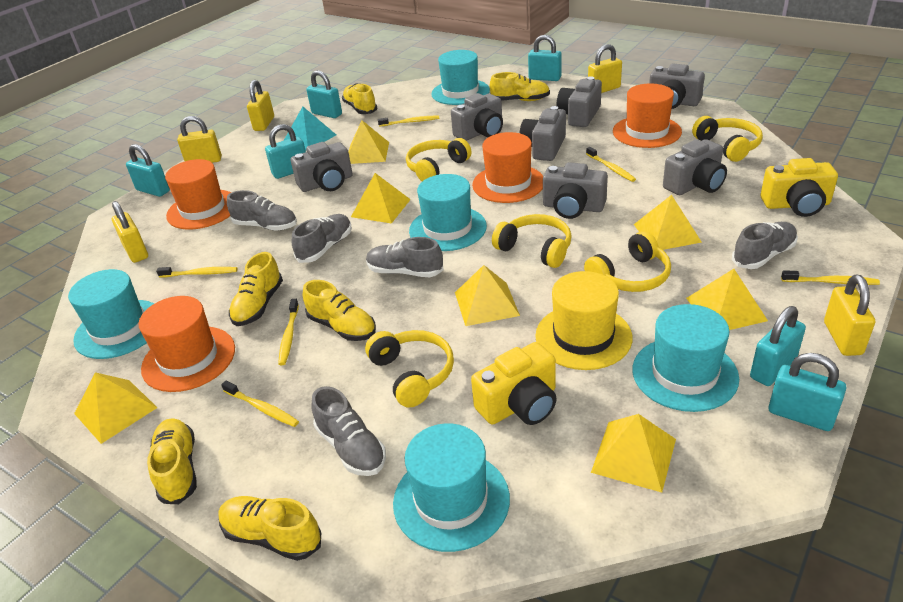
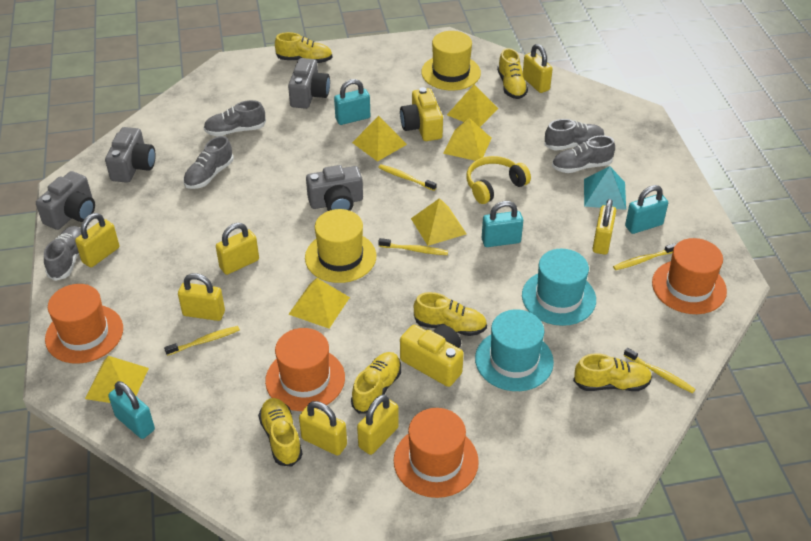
grey camera: [291,142,353,192] [451,93,503,141] [520,106,566,161] [543,162,608,219] [556,76,602,127] [649,63,705,109] [663,139,727,195] = 7 -> [36,171,95,230] [105,127,156,183] [288,58,330,109] [306,165,363,211] = 4
turquoise hat: [68,269,154,359] [393,423,510,552] [409,174,487,251] [431,50,490,105] [632,304,739,412] = 5 -> [475,309,554,391] [522,249,596,326] = 2
turquoise padlock: [126,144,170,197] [265,124,306,179] [306,70,342,118] [528,35,562,81] [750,306,806,386] [769,353,846,431] = 6 -> [108,381,155,439] [334,79,370,125] [482,201,523,247] [625,185,668,234] = 4
yellow hat: [535,271,633,370] = 1 -> [305,209,376,283] [421,31,481,90] = 2
yellow headphones: [365,330,454,408] [406,138,472,181] [492,214,572,268] [584,231,671,292] [692,116,763,162] = 5 -> [466,156,531,204] = 1
yellow padlock: [112,201,148,263] [177,116,222,163] [247,80,274,131] [588,44,622,93] [824,275,875,356] = 5 -> [75,213,119,267] [178,273,225,321] [216,223,259,275] [299,401,347,456] [357,395,399,455] [523,44,553,93] [593,199,616,255] = 7
yellow pyramid: [74,372,157,444] [349,120,389,164] [351,173,411,224] [455,265,520,326] [591,414,676,493] [634,195,702,250] [686,269,768,330] = 7 -> [85,356,149,403] [288,278,350,329] [352,116,407,162] [411,198,466,246] [443,118,492,161] [447,84,498,127] = 6
yellow toothbrush: [156,267,237,277] [221,381,299,427] [278,299,299,365] [378,116,439,127] [586,147,636,182] [781,270,880,285] = 6 -> [164,326,240,356] [378,164,436,191] [378,238,448,255] [613,243,676,270] [624,348,695,393] = 5

